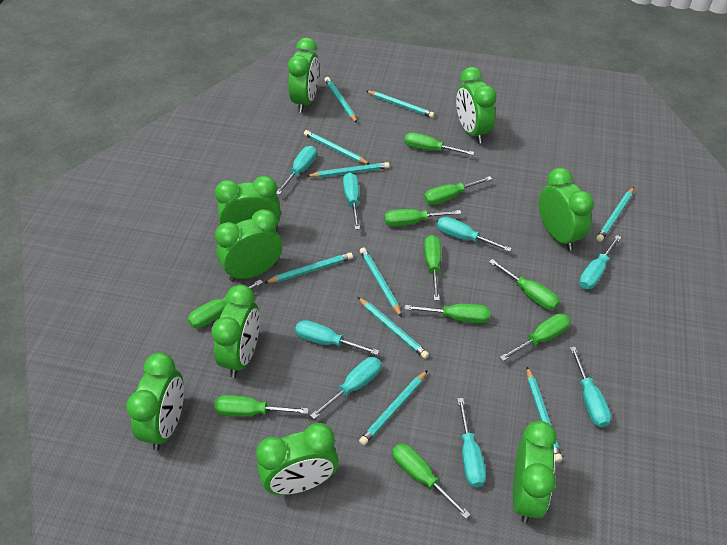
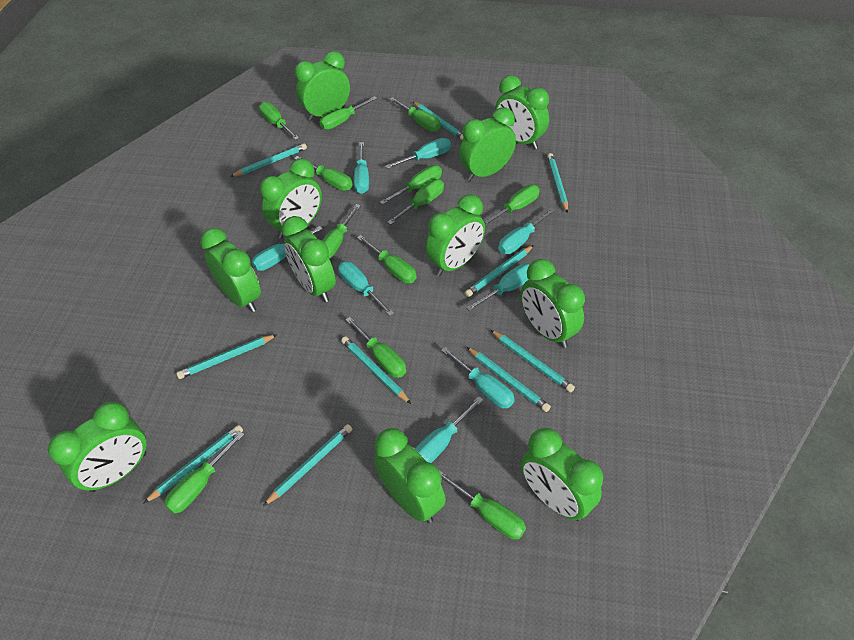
green clock: [127,352,184,450] [211,284,260,378] [215,176,281,231] [215,209,282,281] [256,423,339,495] [288,38,319,113] [456,67,497,144] [513,421,557,523] [539,168,594,251] = 9 -> [48,402,146,492] [200,228,261,312] [260,158,322,239] [281,216,336,302] [295,51,350,121] [374,428,446,523] [425,194,485,276] [459,107,516,181] [495,75,549,149] [521,259,585,348] [521,428,603,521] = 11
green screwdriver: [188,279,263,328] [214,395,309,417] [385,209,461,227] [392,443,471,519] [404,132,474,155] [404,304,490,324] [424,176,492,205] [424,235,441,301] [489,259,560,310] [500,313,571,361] = 10 -> [164,431,244,514] [259,102,299,140] [294,156,353,191] [319,96,377,130] [322,204,361,259] [345,317,406,378] [357,235,417,283] [380,165,442,205] [387,179,444,225] [390,97,441,132] [439,470,526,540] [484,185,540,226] = 12

